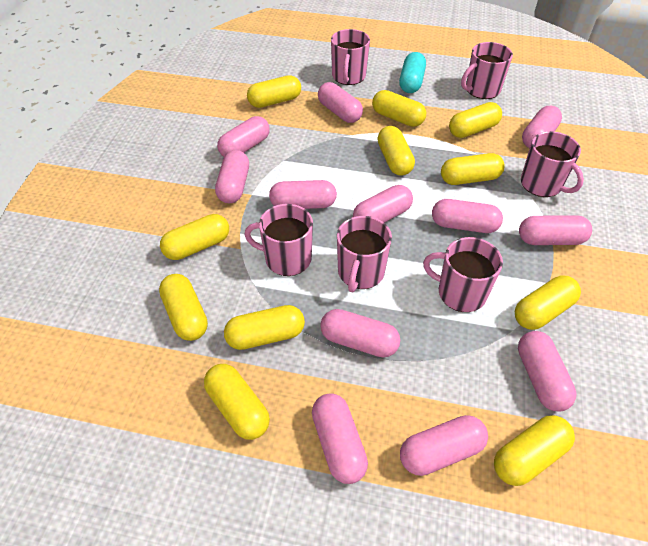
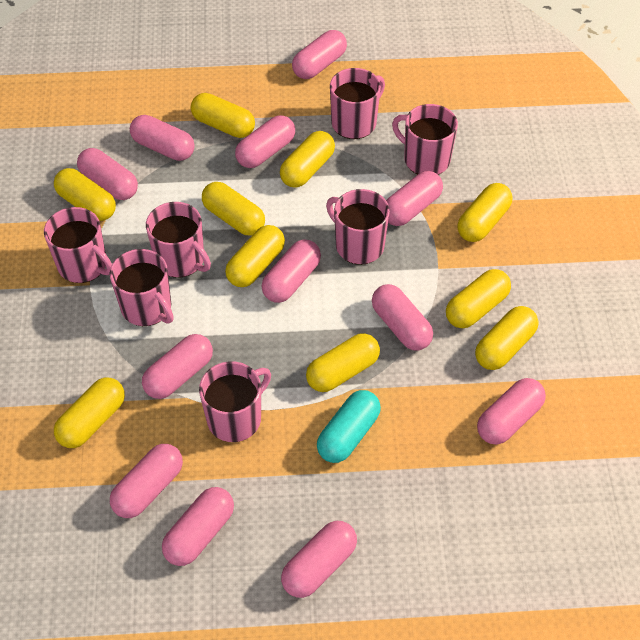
pink mug: [244,204,313,276] [331,29,370,85] [337,216,392,292] [423,237,503,312] [461,42,513,99] [521,131,584,197] = 6 -> [44,207,112,283] [110,249,174,326] [146,202,211,278] [199,361,271,442] [326,189,390,265] [330,68,385,139] [392,104,458,175] = 7
yellow capsule: [159,274,208,341] [160,214,229,260] [204,364,270,440] [224,305,305,350] [247,75,301,108] [372,90,426,127] [377,126,415,176] [441,153,505,185] [449,102,502,138] [494,415,575,486] [515,276,581,330] = 11 -> [54,168,116,221] [54,378,125,448] [191,93,255,138] [202,182,265,236] [225,225,285,287] [280,131,335,188] [306,333,380,392] [446,269,511,328] [457,183,512,242] [475,306,538,370] = 10

